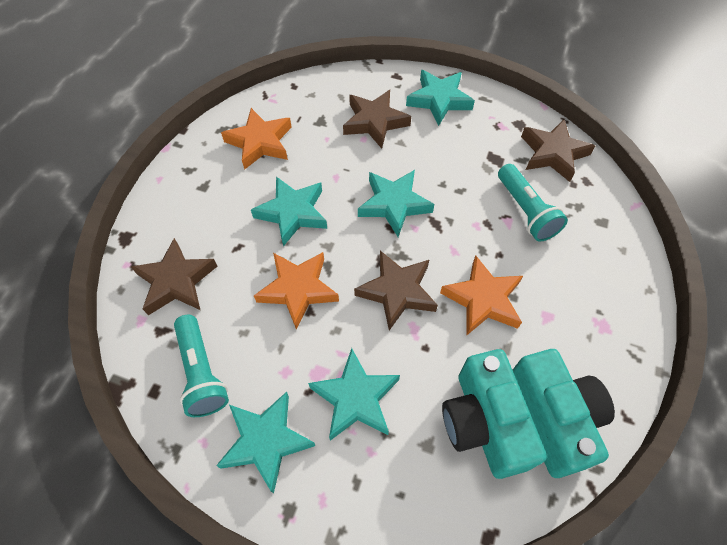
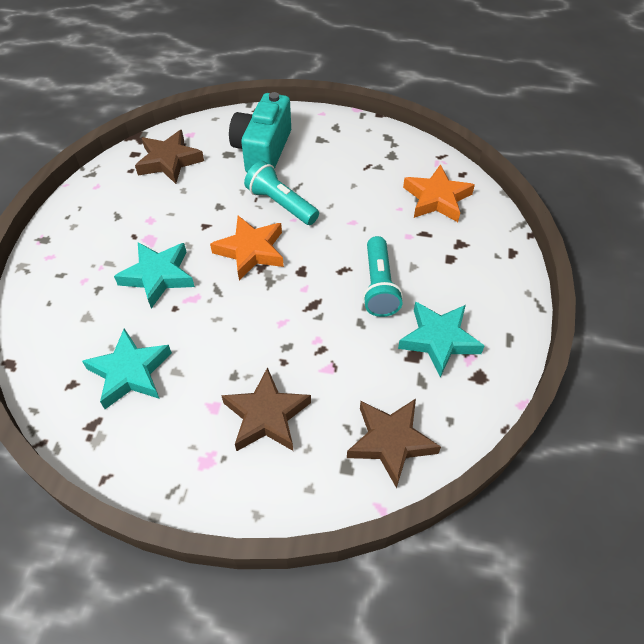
brown star: [131,238,218,315] [343,90,411,149] [354,251,438,330] [521,119,595,182] = 4 -> [135,130,204,184] [221,367,311,451] [347,399,441,488] = 3
orange star: [221,108,292,170] [254,252,339,330] [440,255,523,335] = 3 -> [210,216,284,280] [403,164,475,222] = 2
turquoise camera: [442,349,547,479] [513,349,615,478] = 2 -> [229,92,291,173] = 1
turquoise star: [216,392,315,493] [251,176,327,247] [308,348,400,441] [358,170,434,237] [406,70,475,126] = 5 -> [82,328,172,409] [114,242,195,308] [398,301,485,377] = 3

